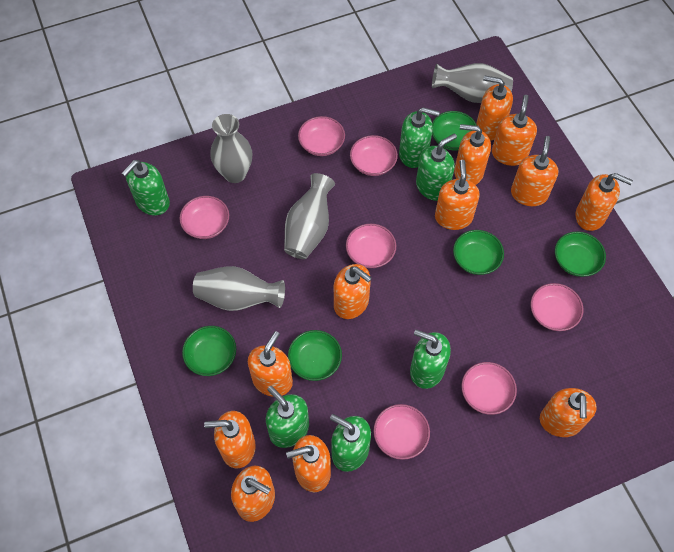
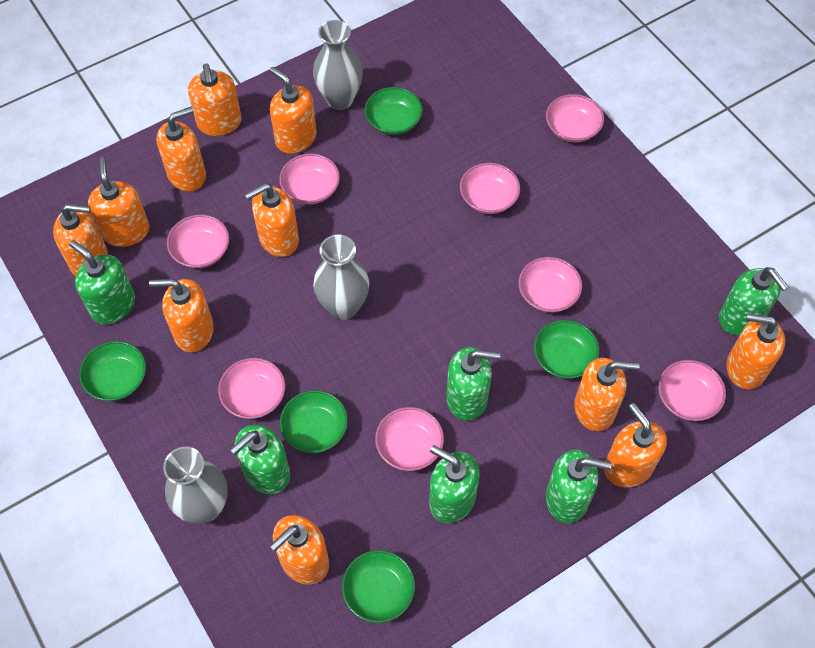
grey vase: [193,266,285,311] [210,114,252,183] [284,173,335,259] [432,63,513,103] = 4 -> [163,447,228,524] [313,20,363,110] [313,235,369,320] = 3
orange soap dispenser: [204,411,256,469] [231,466,275,522] [248,331,293,397] [286,435,331,492] [334,264,372,319] [435,160,480,230] [454,124,491,185] [476,75,513,140] [492,95,537,166] [511,136,558,206] [540,388,597,437] [576,173,633,231] = 12 -> [53,204,108,276] [88,157,149,247] [149,279,214,352] [157,107,206,192] [188,63,242,136] [245,183,299,257] [269,67,317,154] [270,515,329,585] [574,358,640,431] [604,403,667,487] [726,313,785,389] = 11
pink bowl: [179,196,229,239] [298,116,345,156] [346,224,396,268] [350,135,398,176] [373,404,430,460] [461,362,517,415] [531,283,583,331] = 7 -> [167,215,229,268] [218,358,285,419] [279,154,340,205] [375,407,444,471] [460,163,520,214] [518,257,582,313] [546,94,604,142] [658,360,726,421] = 8

